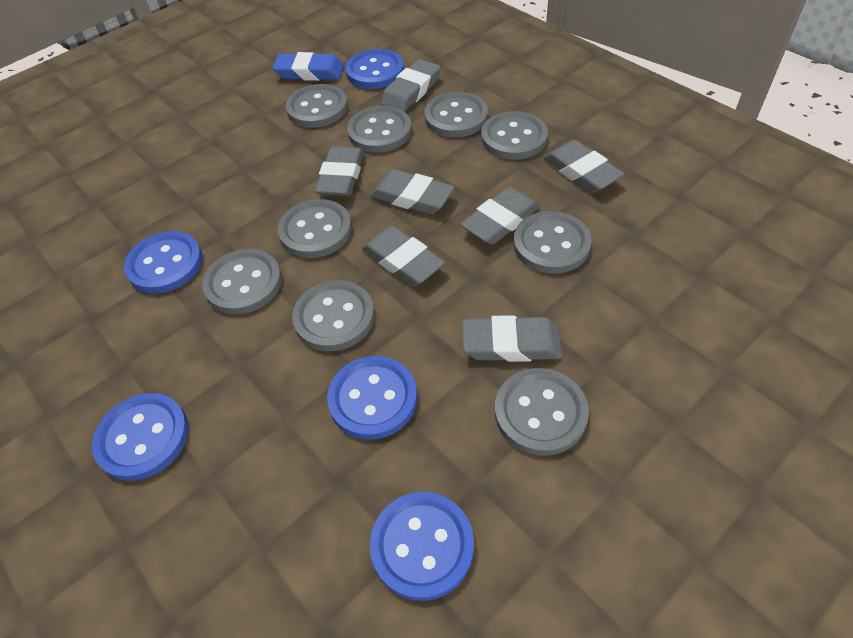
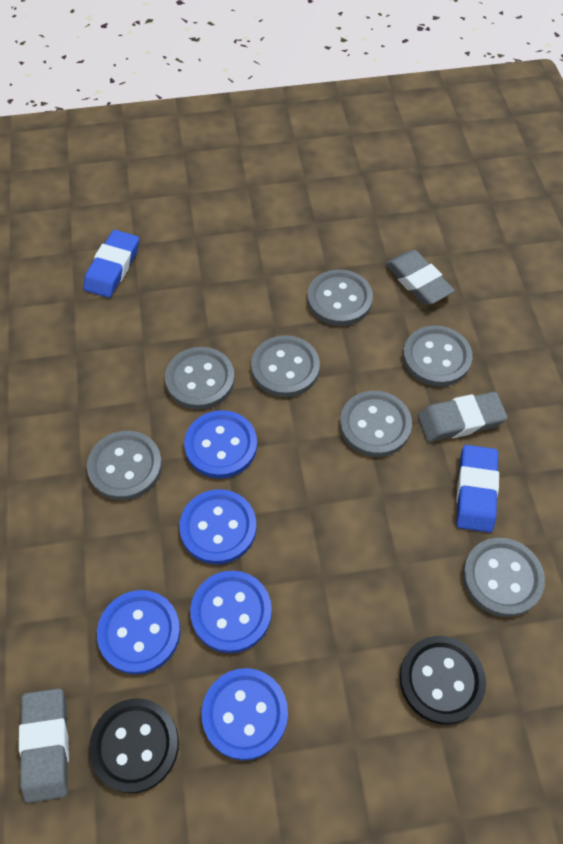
black button: none = 0 -> [89,698,179,793] [400,636,486,724] = 2
blue eraser: [273,52,344,81] = 1 -> [83,230,139,298] [456,445,499,533] = 2
grey button: [202,249,282,314] [278,199,352,258] [286,84,348,128] [292,280,375,351] [347,106,412,152] [424,92,488,137] [481,111,548,160] [495,368,589,456] [513,211,592,274] = 9 -> [87,431,162,500] [165,347,235,410] [251,335,320,397] [307,269,373,326] [340,391,412,457] [403,326,472,387] [463,538,545,617] = 7
grey eraser: [315,146,364,196] [362,226,445,286] [370,169,455,214] [381,59,441,112] [460,187,540,245] [462,315,563,362] [544,140,625,193] = 7 -> [19,688,69,803] [386,250,455,305] [418,392,508,442] = 3

